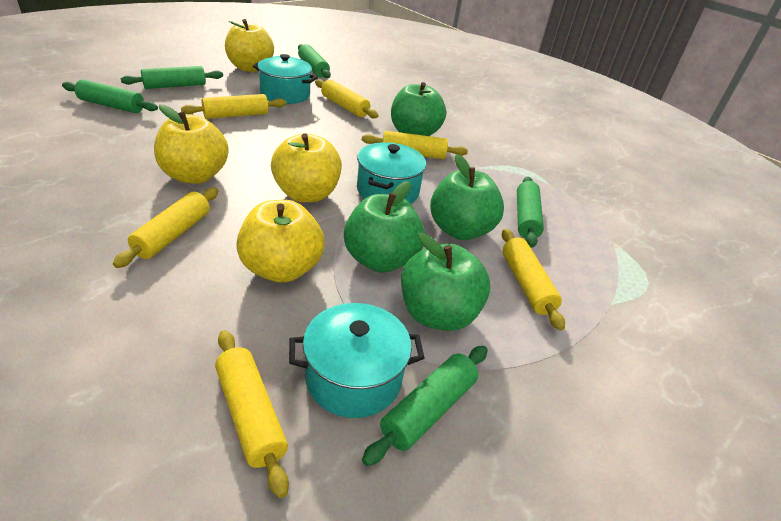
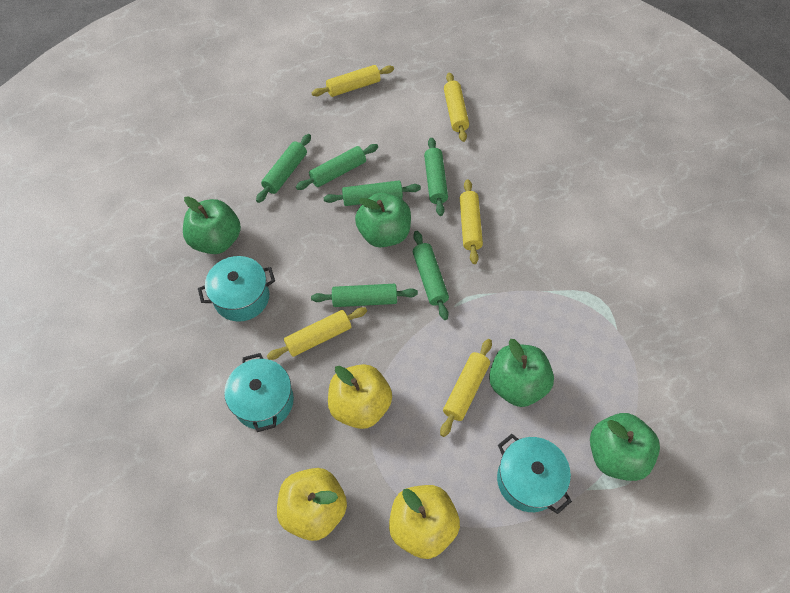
green rolling pin: [62,79,158,113] [121,66,223,89] [298,44,331,78] [362,346,488,466] [517,177,544,248] = 5 -> [256,134,311,203] [296,144,378,190] [311,284,418,307] [323,181,421,206] [413,231,449,320] [424,138,448,216] = 6
yellow apple: [154,104,229,184] [225,19,274,72] [236,200,325,283] [271,133,342,202] = 4 -> [277,468,347,541] [328,364,392,429] [389,485,460,559] = 3
yellow rolling pin: [113,188,218,268] [181,94,286,119] [215,330,289,498] [315,79,378,118] [362,131,468,159] [502,229,565,331] = 6 -> [267,307,367,360] [311,65,394,97] [440,339,492,437] [444,73,469,142] [460,179,483,264] = 5

